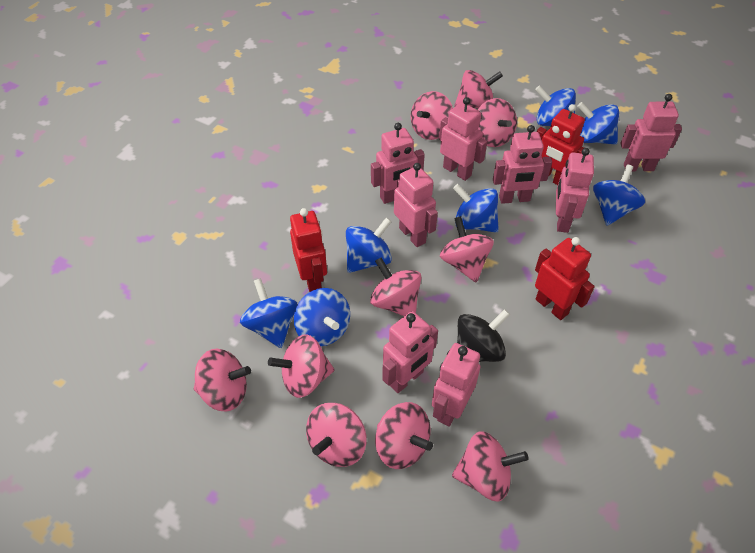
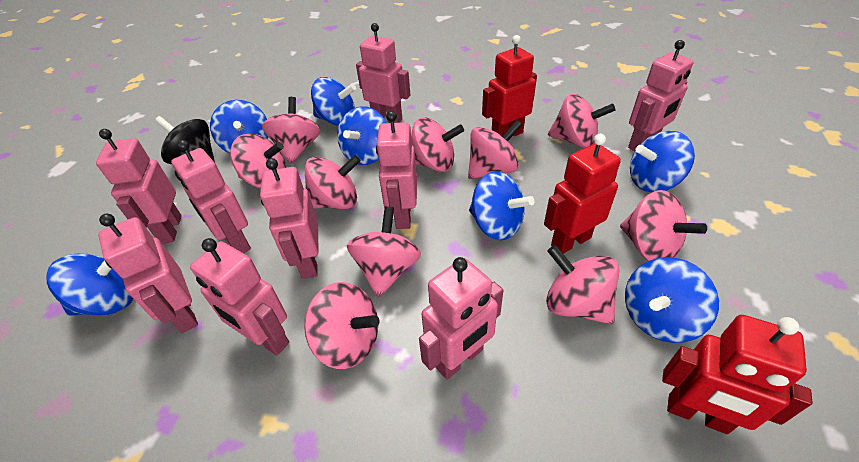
pink robot: [371,123,425,204] [382,311,438,393] [394,163,438,247] [432,343,481,427] [439,97,487,181] [493,125,552,204] [556,148,594,233] [620,94,682,171] = 8 -> [96,129,182,244] [98,214,198,333] [171,140,251,253] [190,238,289,355] [260,158,319,279] [356,23,410,123] [376,111,417,229] [419,257,503,380] [628,40,693,151] = 9

